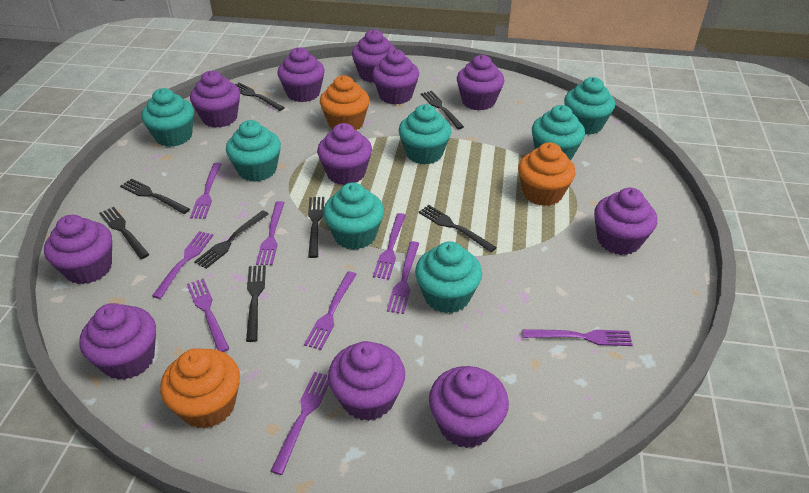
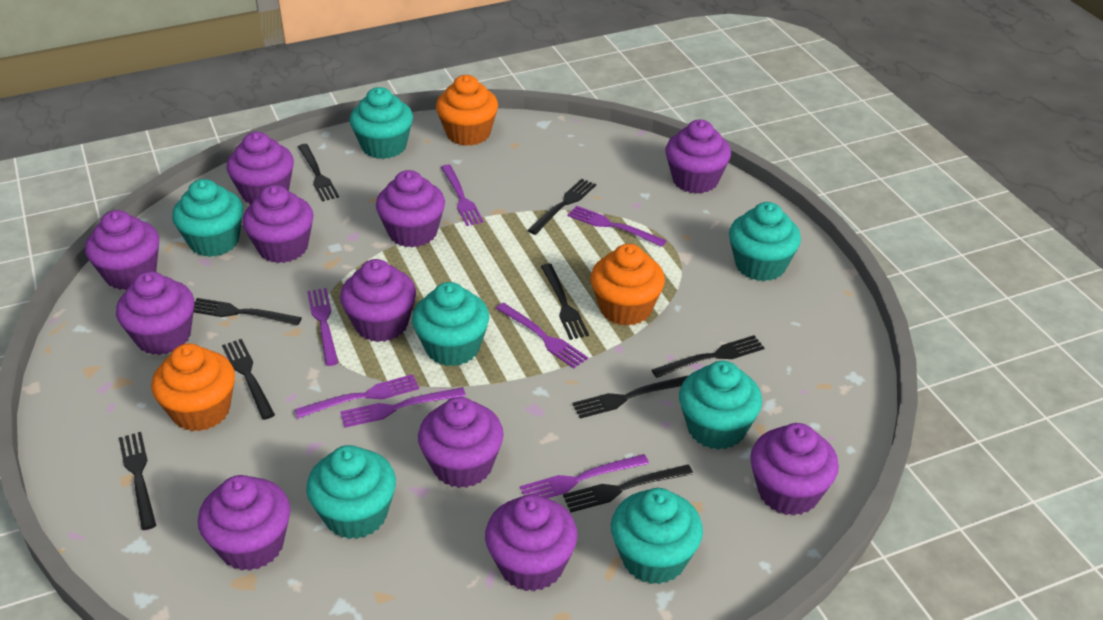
black fork: [99,207,149,259] [120,178,190,214] [194,210,269,269] [235,82,285,111] [246,265,266,342] [308,197,324,258] [419,205,497,252] [421,91,464,129] = 8 -> [119,432,156,530] [194,298,302,325] [222,339,275,420] [298,144,339,202] [527,179,596,235] [541,264,589,340] [563,464,693,512] [572,376,688,419] [652,335,764,378] = 9
purple fork: [152,231,214,299] [187,278,229,352] [190,163,221,219] [256,201,285,265] [270,372,329,475] [304,271,357,350] [373,213,406,279] [387,241,420,314] [522,329,633,346] = 9 -> [295,374,419,418] [307,288,338,366] [340,387,466,428] [441,164,484,226] [496,303,588,368] [520,454,649,498] [567,206,667,247] = 7

